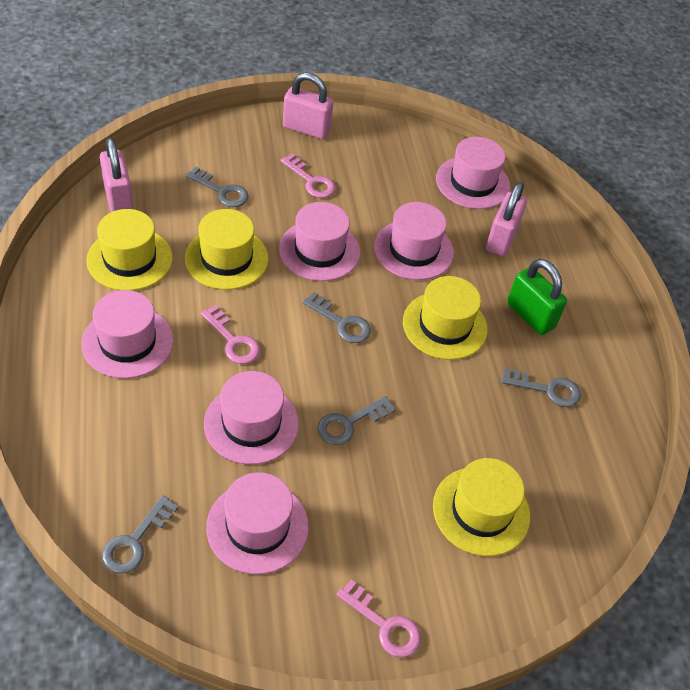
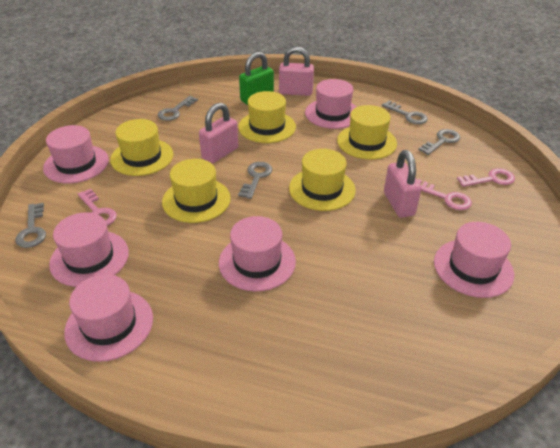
yellow hat: [86,209,173,291] [185,209,268,290] [403,276,488,360] [433,458,530,556] = 4 -> [110,119,173,176] [162,159,231,223] [238,91,296,143] [289,149,356,211] [337,105,397,160] = 5

